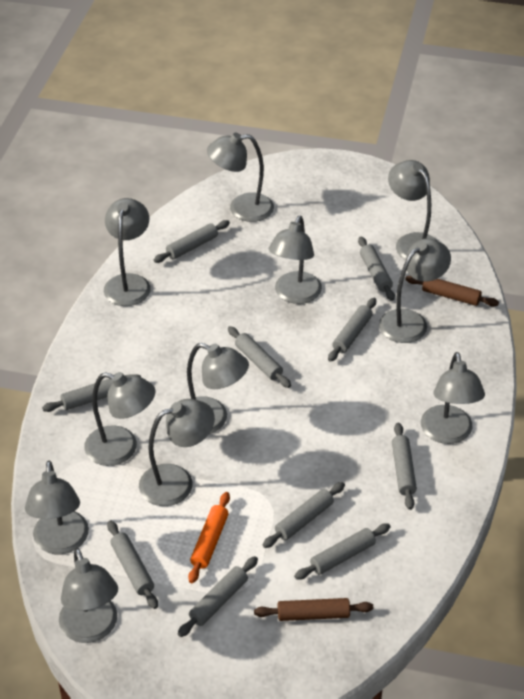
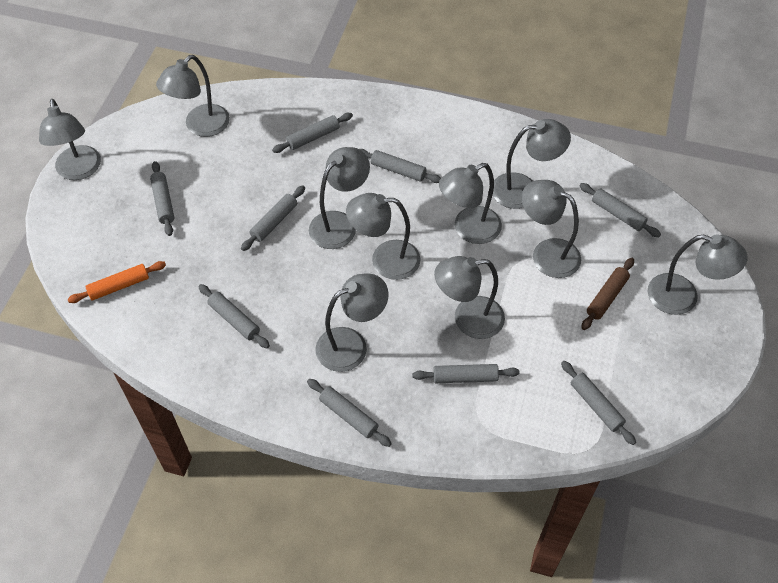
brown rolling pin: [254,598,373,621] [405,276,499,306] = 2 -> [581,258,634,330] = 1
grey lamp: [25,461,89,554] [59,548,118,643] [84,372,156,466] [104,198,151,306] [139,399,215,506] [187,343,249,434] [207,133,274,222] [269,216,322,304] [379,238,451,343] [388,160,438,260] [421,352,485,444] = 11 -> [39,99,101,180] [156,55,230,137] [309,147,370,249] [315,274,389,372] [346,193,421,280] [434,256,505,339] [439,163,502,244] [493,119,571,209] [522,180,581,278] [648,234,747,315] = 10
grey rolling pin: [42,374,141,412] [107,520,158,609] [154,220,230,263] [178,556,258,637] [228,326,291,388] [263,482,345,548] [294,523,390,580] [328,298,376,362] [358,237,395,301] [392,423,417,510] = 10 -> [150,161,174,236] [198,284,270,348] [241,186,305,251] [272,113,353,153] [307,379,392,447] [360,149,441,183] [412,364,520,383] [561,361,636,445] [579,183,661,237] = 9

